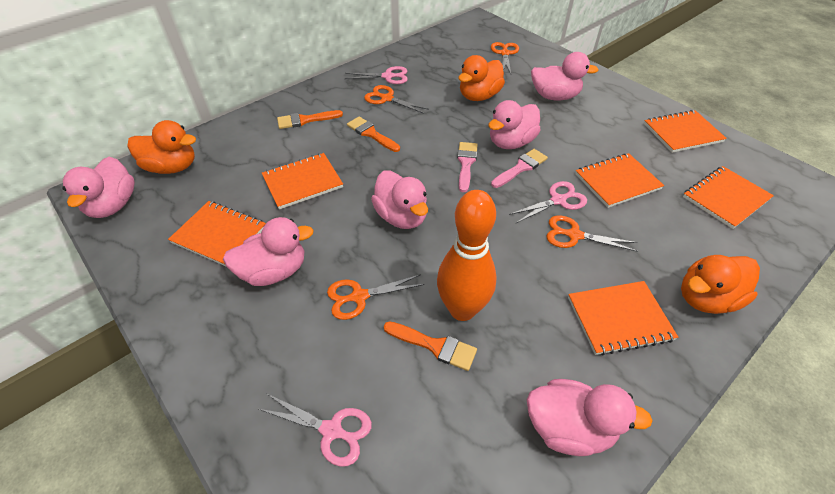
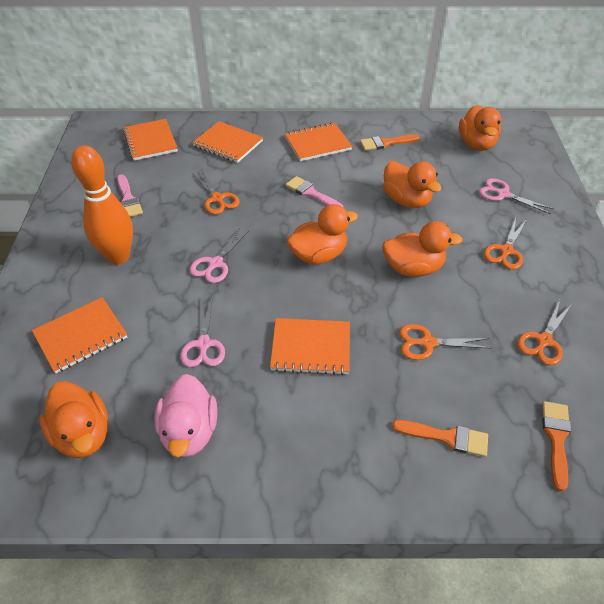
orange duck: [128,120,196,174] [458,55,505,101] [681,255,760,314] = 3 -> [39,381,108,458] [287,204,358,264] [382,221,463,277] [383,161,442,208] [459,105,501,151] = 5
orange notebook: [168,201,266,266] [262,153,343,209] [568,281,678,356] [575,153,664,208] [644,110,727,153] [683,166,774,229] = 6 -> [32,297,127,374] [123,119,178,161] [192,121,263,163] [270,318,350,375] [285,123,352,161] = 5
pink duck: [62,156,135,218] [223,217,314,286] [371,170,428,229] [488,100,541,149] [527,379,653,456] [531,52,599,101] = 6 -> [154,374,217,457] = 1

